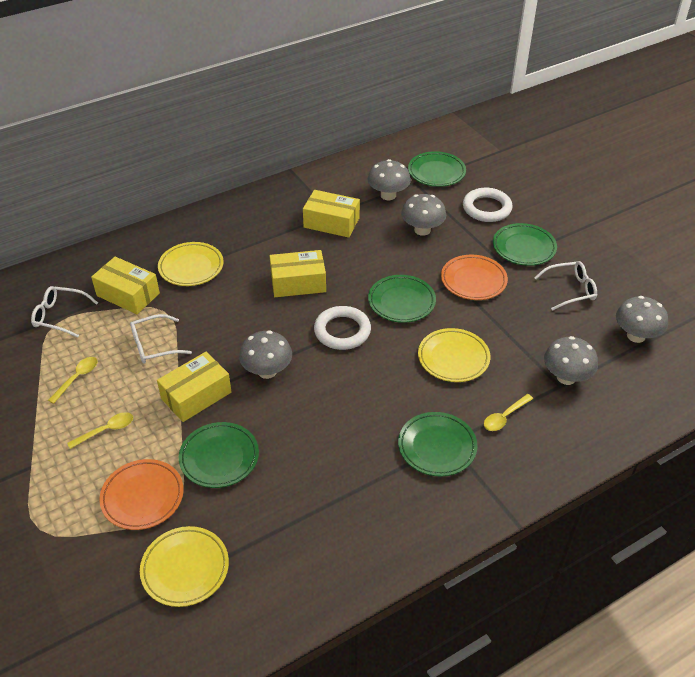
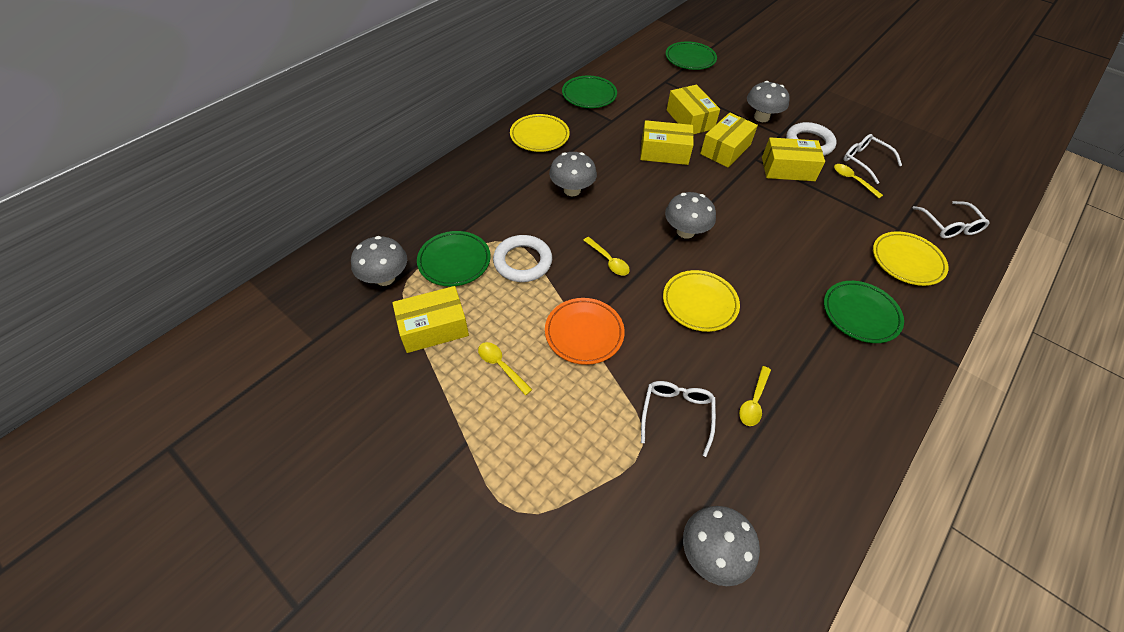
green plate: [179,422,259,488] [368,275,436,323] [398,412,477,476] [408,151,466,187] [493,223,557,266] = 5 -> [417,231,490,287] [562,76,617,108] [666,41,717,70] [824,281,904,343] = 4
orange plate: [99,459,184,530] [441,255,508,300] = 2 -> [545,298,625,365] = 1
yellow box: [91,257,160,314] [157,352,232,422] [270,250,326,297] [303,190,360,238] = 4 -> [392,286,469,353] [640,120,694,165] [667,85,720,134] [700,112,758,167] [762,137,825,181] = 5
yellow spoon: [48,357,97,404] [67,412,133,449] [484,394,533,431] = 3 -> [478,342,532,395] [583,237,630,275] [739,366,771,426] [834,164,883,198] = 4

